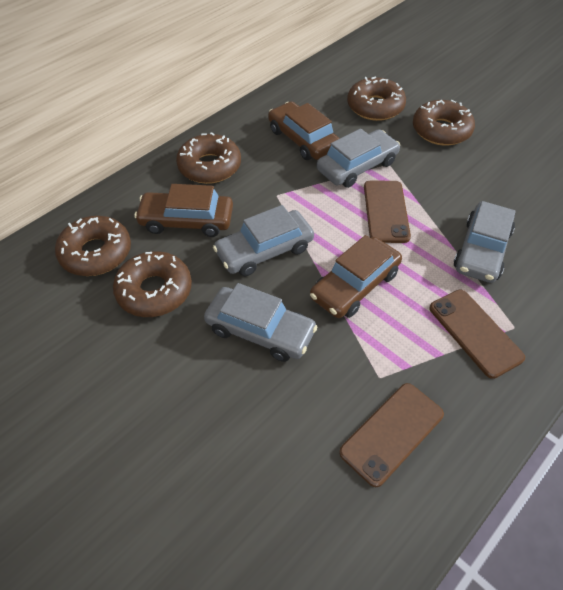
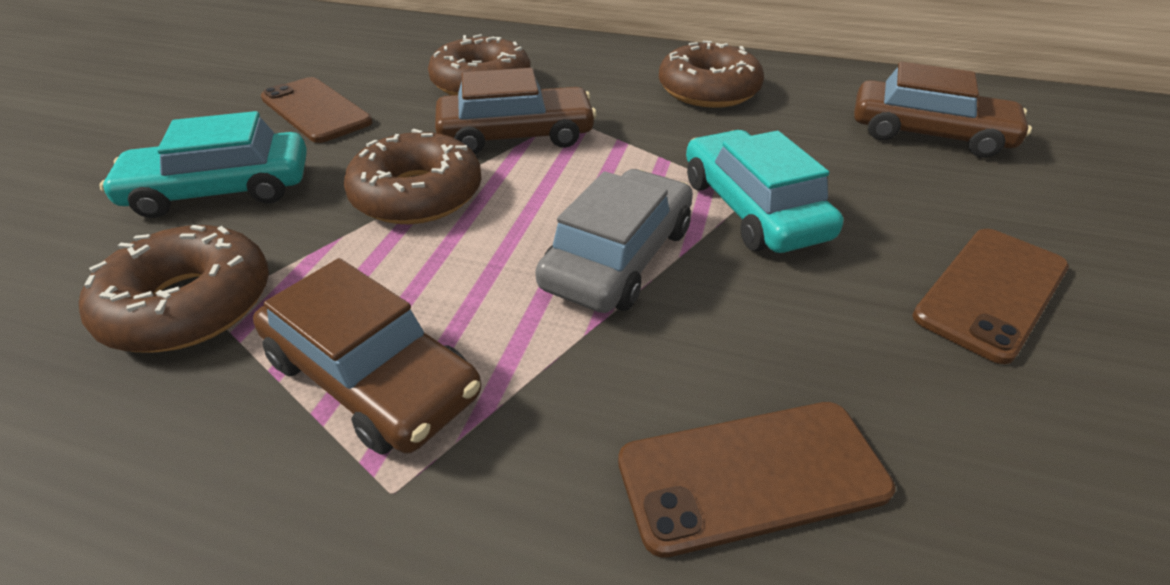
brown donut: [55,216,131,276] [113,251,192,317] [176,132,241,184] [347,77,406,121] [413,100,475,146] = 5 -> [79,225,269,353] [344,129,482,224] [428,34,531,95] [659,41,764,108] = 4
grey car: [204,283,317,362] [213,205,314,276] [317,129,400,188] [453,201,516,283] = 4 -> [535,169,693,313] = 1
turquoise car: none = 0 -> [99,111,307,218] [686,130,843,253] = 2

